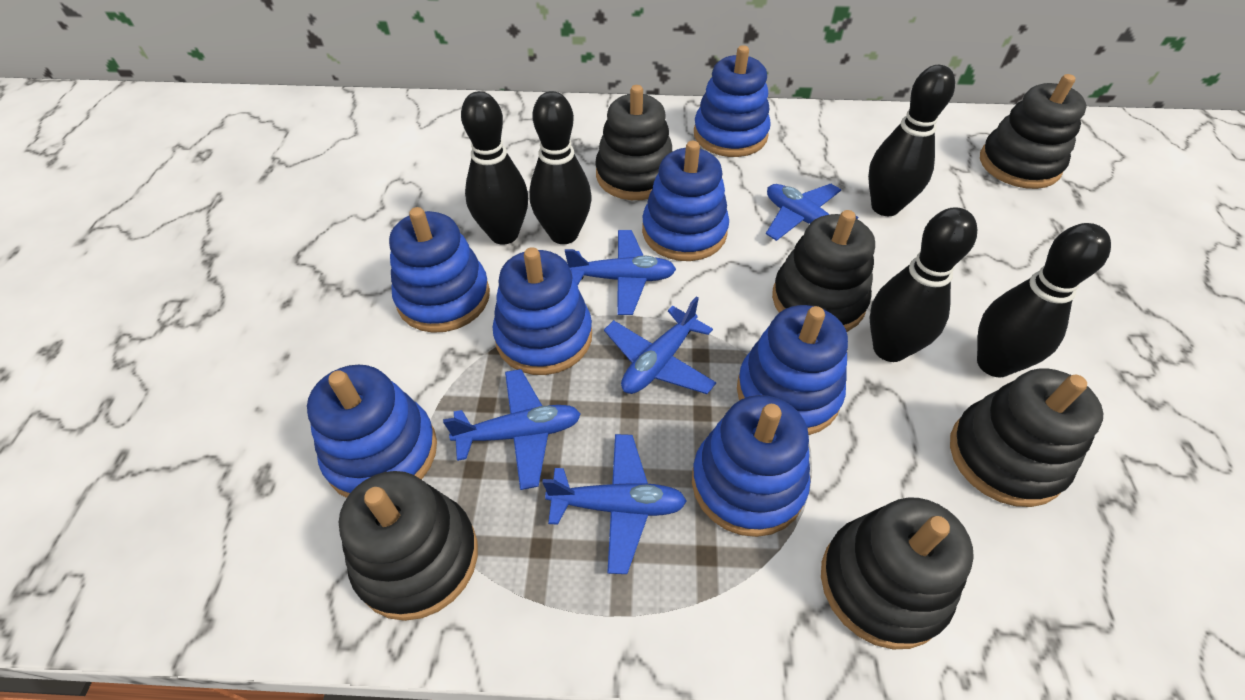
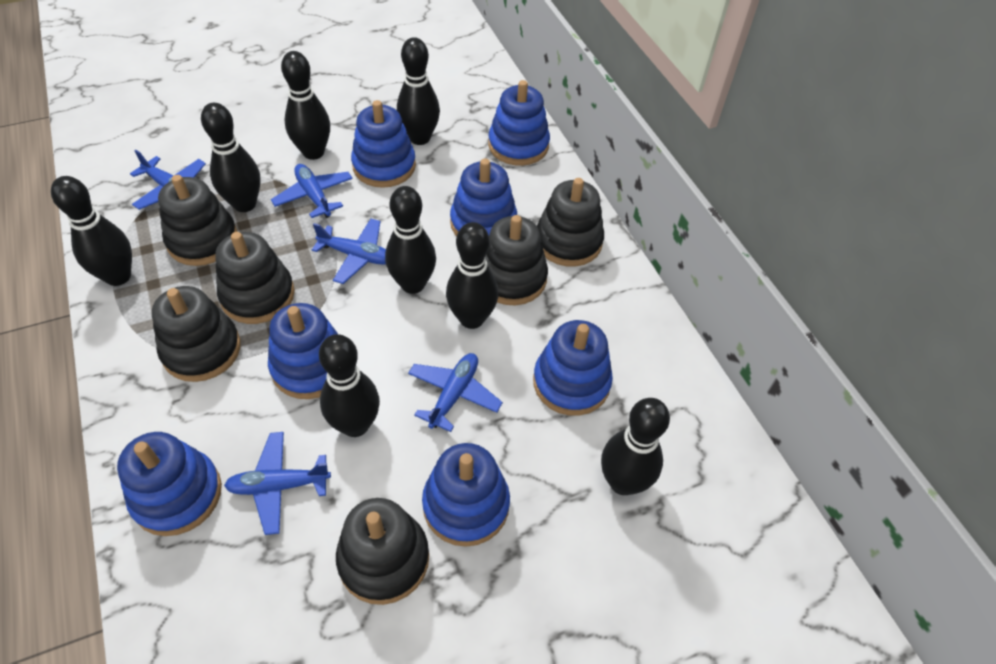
black bowling pin: [461,91,528,245] [529,91,591,244] [868,65,955,216] [869,207,977,362] [977,223,1111,377] = 5 -> [51,176,132,286] [201,103,261,212] [281,51,330,160] [319,334,380,437] [385,186,436,294] [397,37,440,145] [446,222,498,329] [601,398,670,495] = 8

